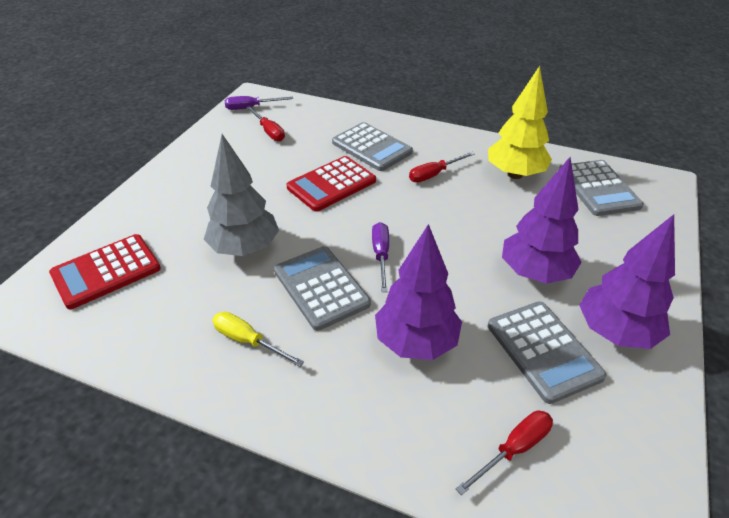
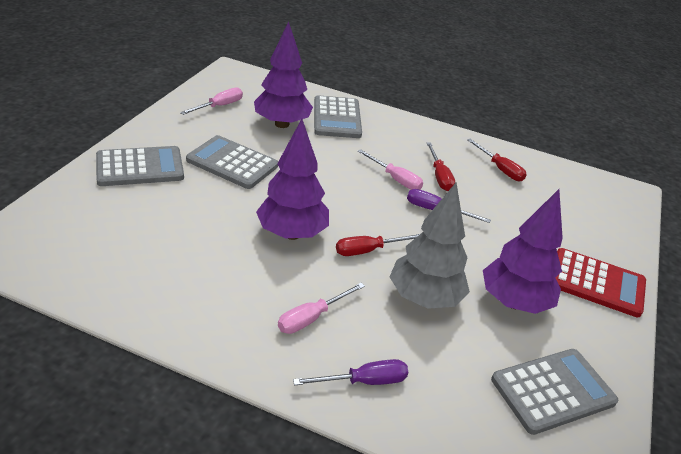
pink screwdriver: none = 0 -> [180,87,243,115] [278,283,365,334] [358,149,423,190] = 3
red calculator: [49,234,161,309] [287,156,376,212] = 2 -> [556,248,646,317] = 1
yellow screwdriver: [212,312,304,367] = 1 -> none = 0
yellow tree: [488,66,552,179] = 1 -> none = 0

